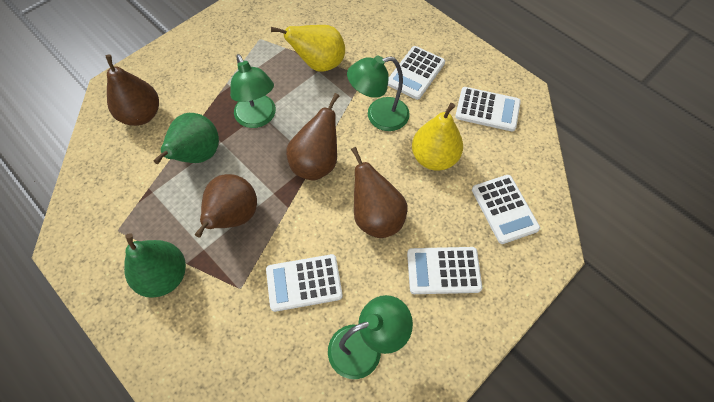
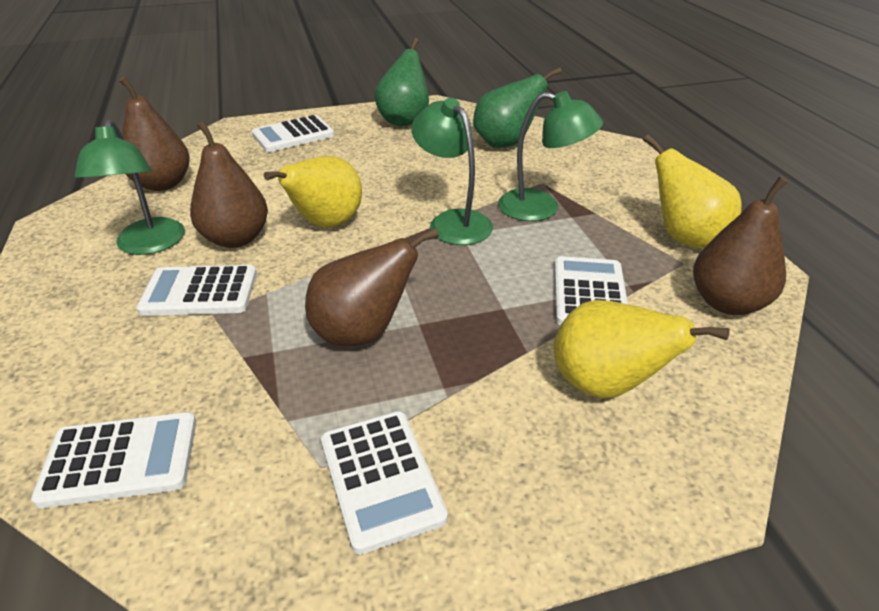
yellow pear: [271,25,345,72] [412,103,463,170] = 2 -> [264,156,362,228] [554,300,730,399] [643,134,742,249] = 3

